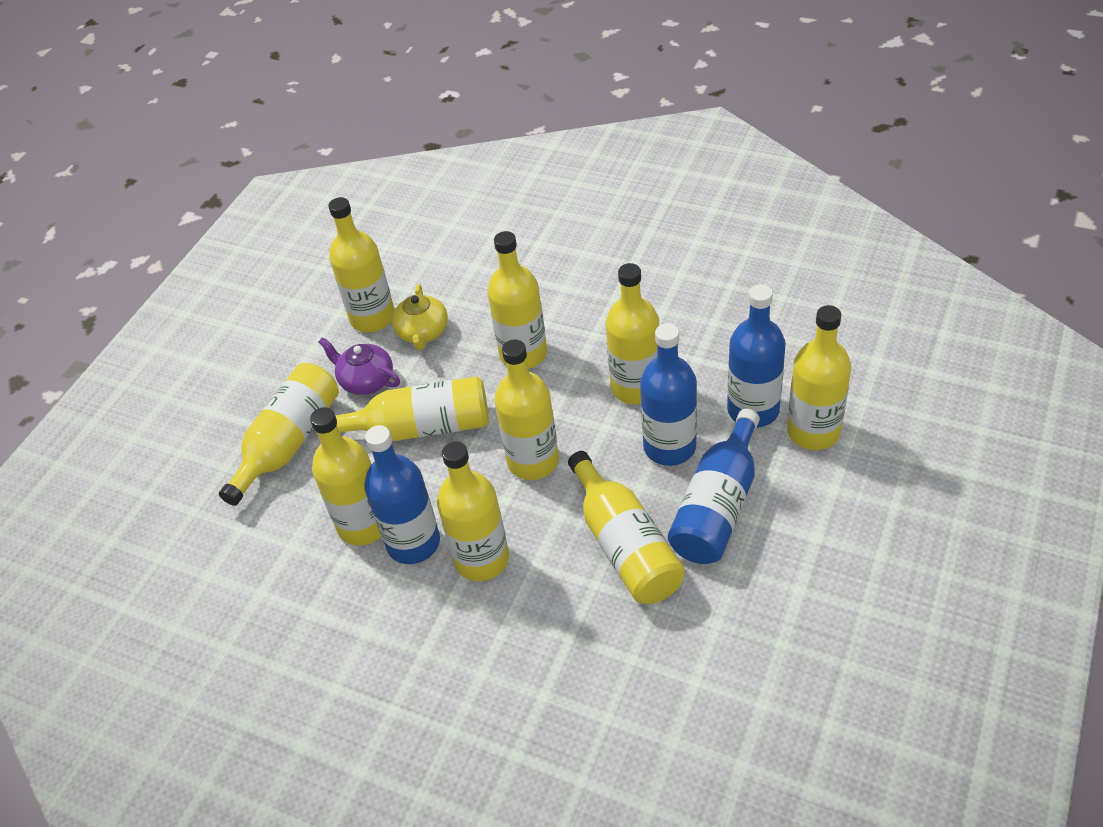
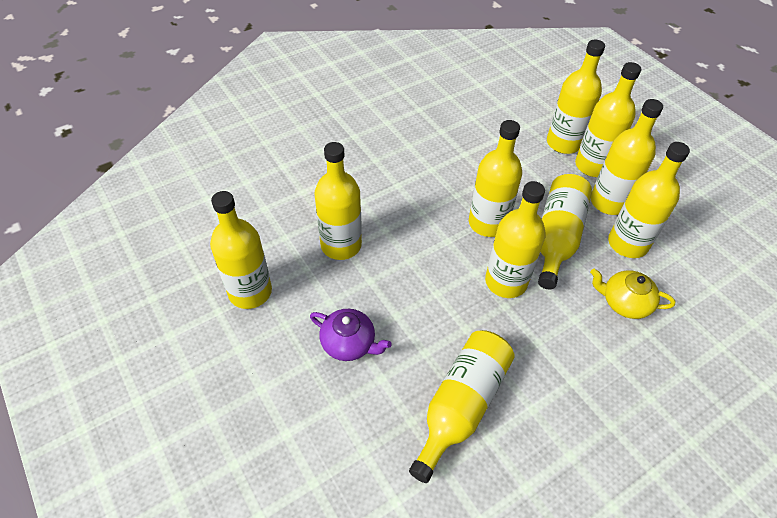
blue bottle: [364,425,440,564] [640,323,697,466] [668,409,760,564] [727,284,786,428] = 4 -> none = 0

